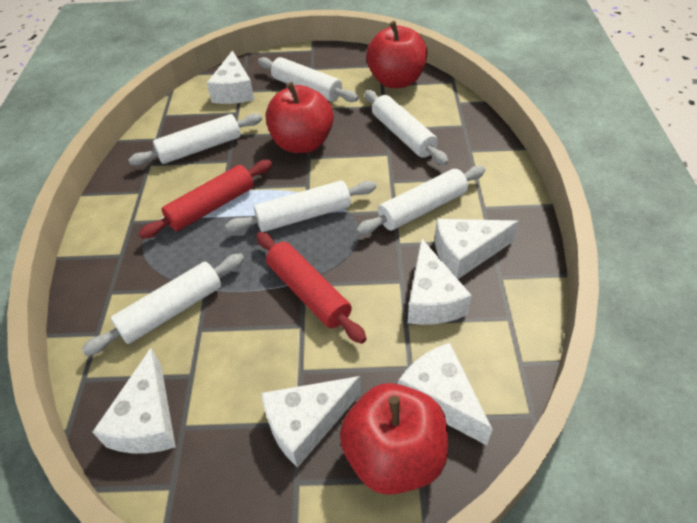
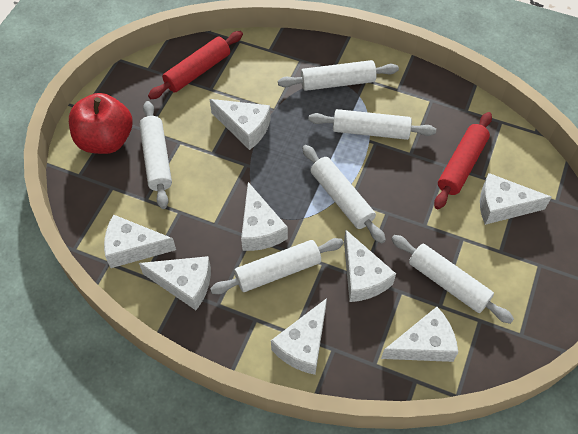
red apple: [266,82,334,153] [340,383,448,495] [366,21,427,88] = 3 -> [69,93,133,154] = 1
white cheese: [93,348,176,453] [207,50,254,104] [261,376,361,468] [398,343,493,445] [408,238,472,325] [435,219,519,279] = 6 -> [104,215,176,268] [139,256,211,310] [210,99,271,150] [241,182,288,251] [271,298,327,375] [344,230,396,302] [381,307,458,362] [480,173,552,225] = 8

